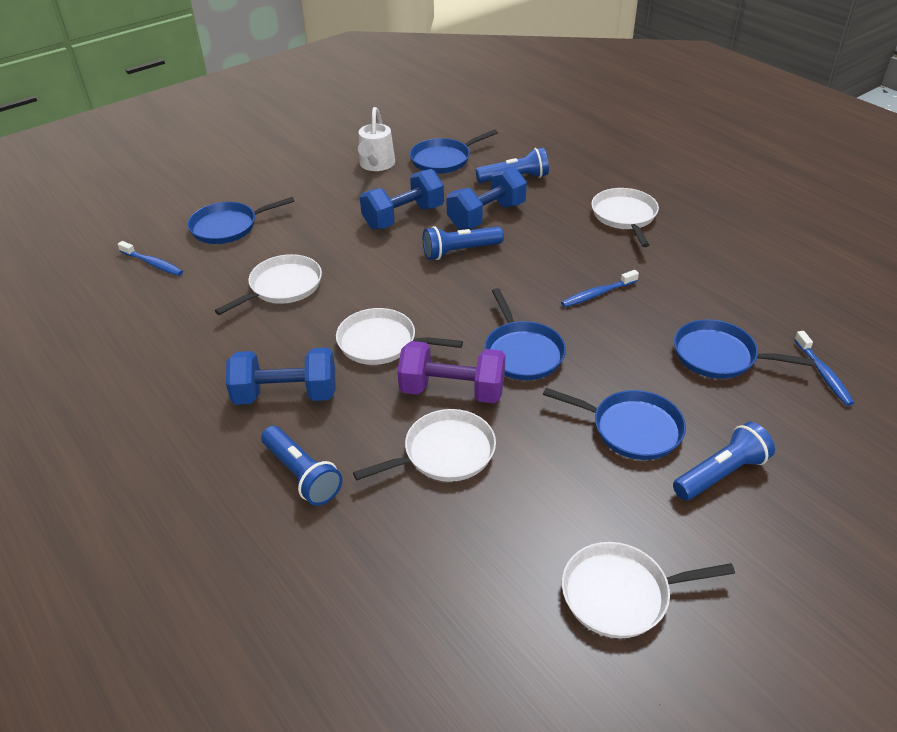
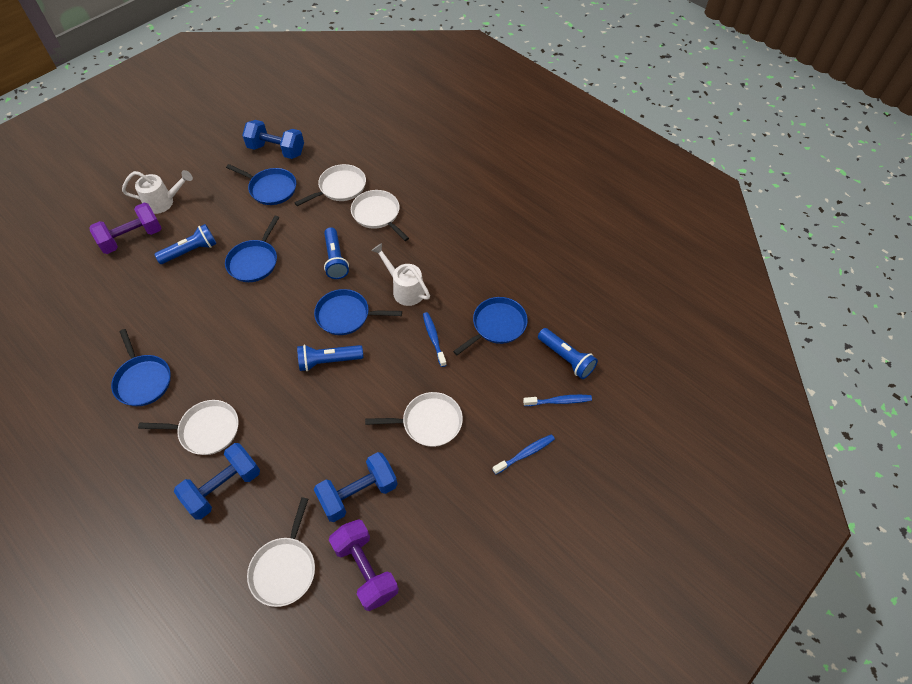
purple dumbbell: [397,341,505,403] = 1 -> [89,203,162,254] [329,519,399,611] = 2
white watering can: [358,107,395,171] = 1 -> [122,170,193,214] [371,243,430,306] = 2

